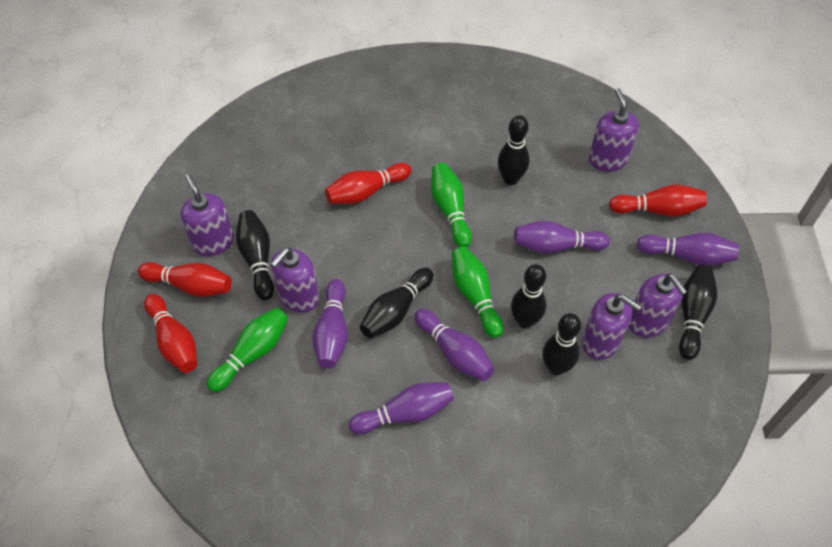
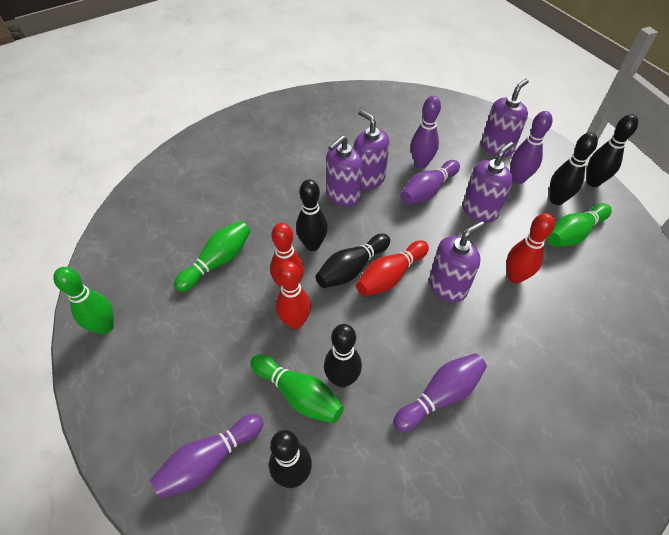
green bowling pin: [207,307,288,392] [431,163,472,247] [452,247,504,338] = 3 -> [53,267,114,334] [174,221,251,292] [250,354,344,423] [547,203,612,247] = 4

